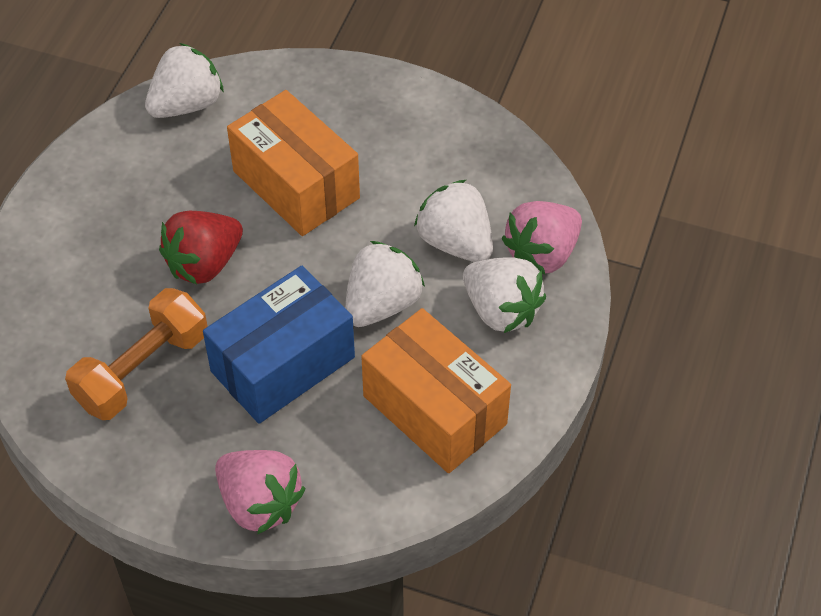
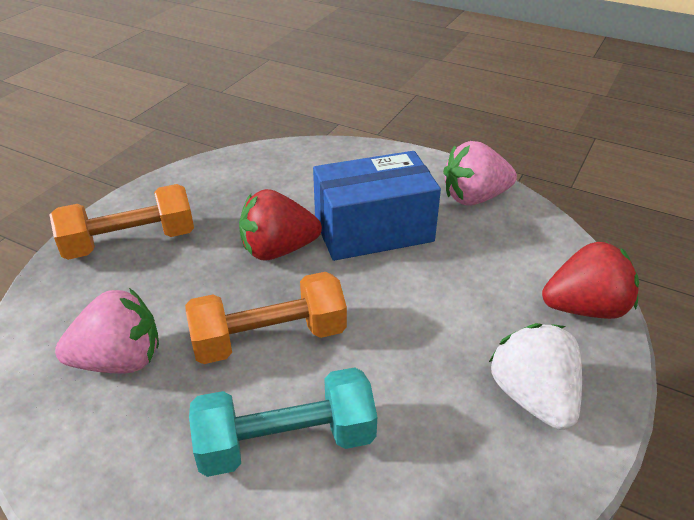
orange box: [227,90,360,236] [361,308,511,473] = 2 -> none = 0
orange dumbbell: [65,288,208,420] = 1 -> [50,184,194,260] [185,272,347,364] = 2
red strawberry: [159,211,243,285] = 1 -> [239,189,322,261] [542,242,639,319] = 2
turquoise dumbbell: none = 0 -> [189,367,377,477] = 1
white strawberry: [145,43,224,118] [345,241,425,327] [414,180,493,262] [463,257,546,333] = 4 -> [489,323,582,430] = 1

